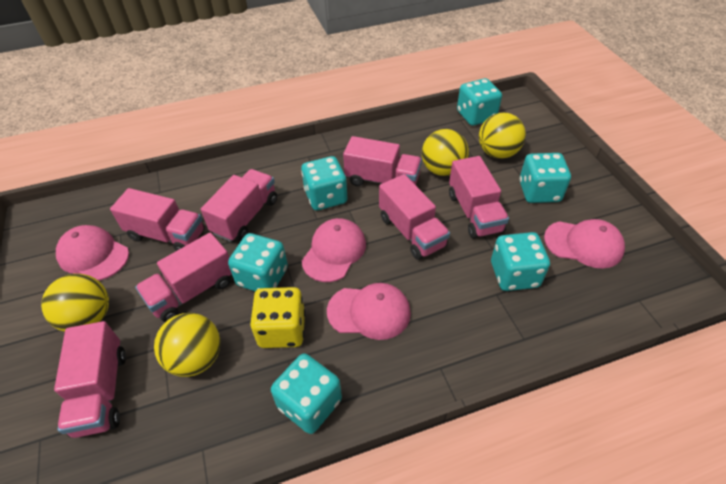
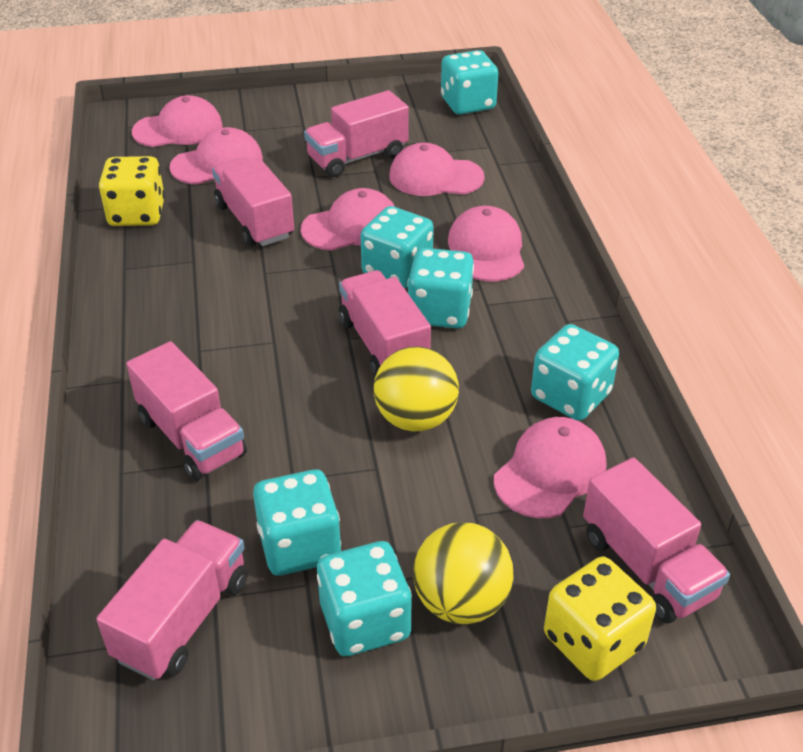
pink cap: [56,225,129,281] [302,218,366,282] [327,283,411,340] [544,219,625,269] = 4 -> [132,95,223,147] [169,127,263,184] [301,188,395,251] [389,142,485,196] [448,206,524,282] [494,417,606,518] = 6
pink truck: [54,321,126,438] [110,188,205,251] [135,233,232,322] [201,169,277,242] [343,136,422,186] [379,174,450,260] [449,156,509,239] = 7 -> [96,520,248,680] [126,341,247,481] [212,157,294,247] [304,90,409,177] [339,270,431,376] [583,458,730,623] = 6
yellow ball: [41,274,109,332] [154,313,220,377] [422,129,469,176] [479,113,526,159] = 4 -> [374,346,459,431] [413,522,513,624] = 2
yellow dice: [250,287,305,348] = 1 -> [99,156,165,226] [544,556,656,681] = 2

